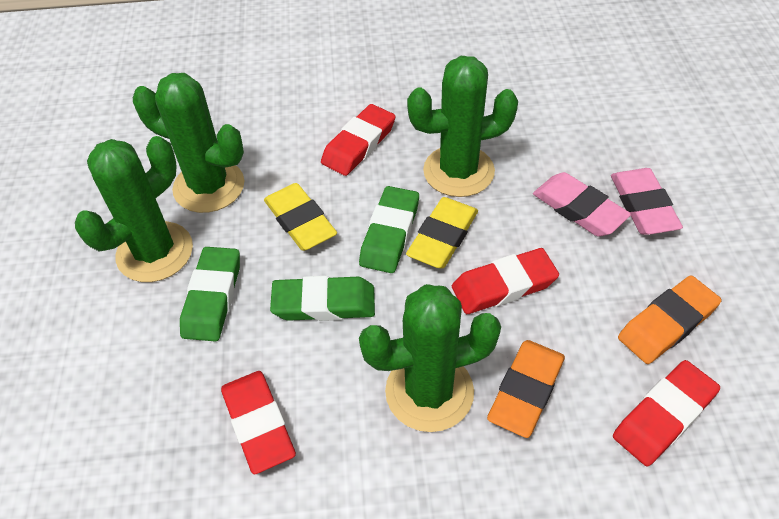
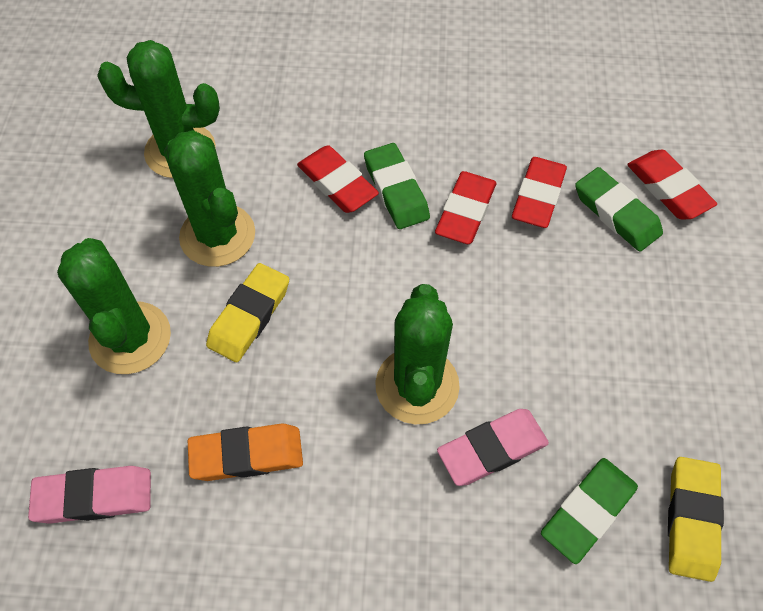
orange eraser: [487,340,565,438] [618,275,722,364] = 2 -> [188,424,303,481] = 1

